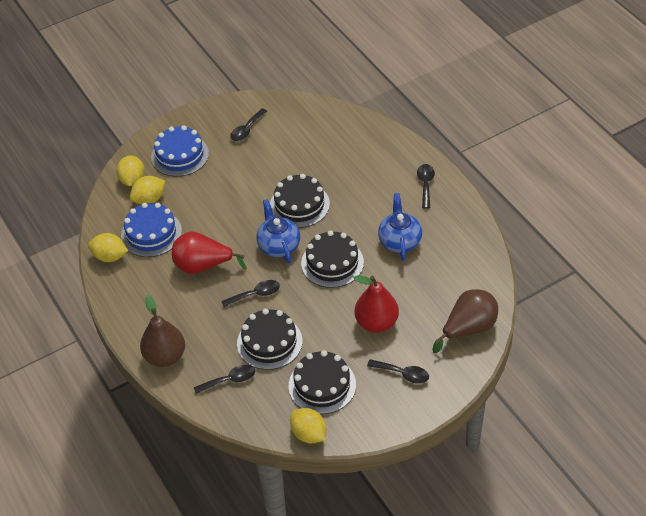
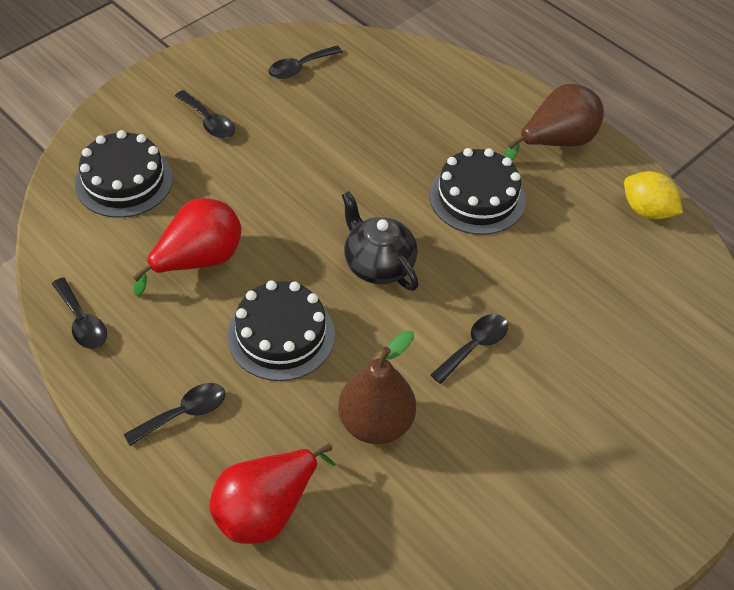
black cake: [237,309,303,370] [270,174,330,228] [289,350,356,414] [301,230,364,288] = 4 -> [75,130,173,218] [227,280,335,381] [430,148,526,235] = 3
black teapot: none = 0 -> [342,191,419,291] = 1
blue cake: [121,203,182,257] [151,125,209,177] = 2 -> none = 0
blue teapot: [256,199,300,263] [378,193,422,260] = 2 -> none = 0
yellow lemon: [88,233,128,262] [116,155,145,186] [130,176,165,205] [290,408,326,443] = 4 -> [624,171,683,219] = 1

